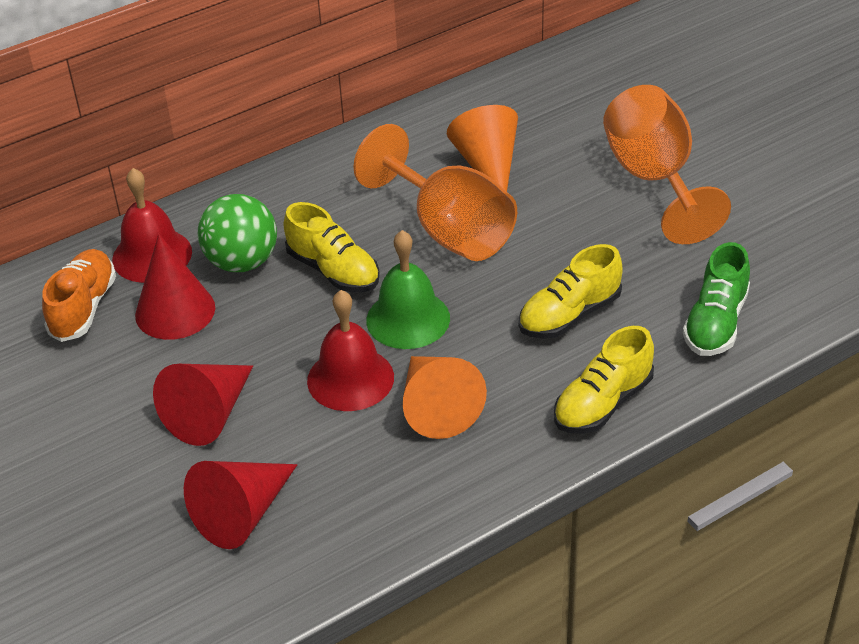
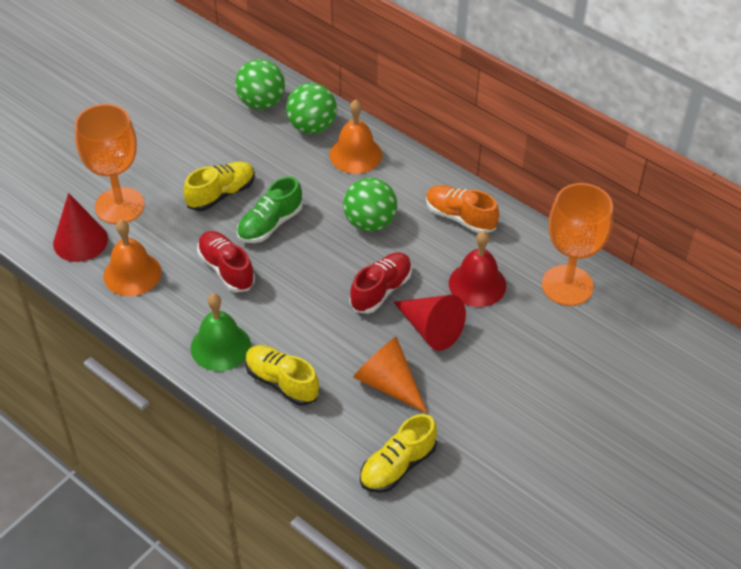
green ball: [198,194,277,272] = 1 -> [235,59,285,109] [286,83,337,134] [343,178,397,232] = 3
orange bell: none = 0 -> [104,220,161,296] [329,100,382,174] = 2
orange cone: [403,356,487,439] [447,105,518,191] = 2 -> [353,336,427,413] = 1
red bell: [112,168,192,283] [307,290,394,411] = 2 -> [449,231,506,307] = 1
red cone: [135,234,215,340] [153,364,253,446] [184,461,297,549] = 3 -> [53,193,108,262] [393,295,466,351] = 2
red shoe: none = 0 -> [197,231,255,292] [350,252,412,314] = 2

